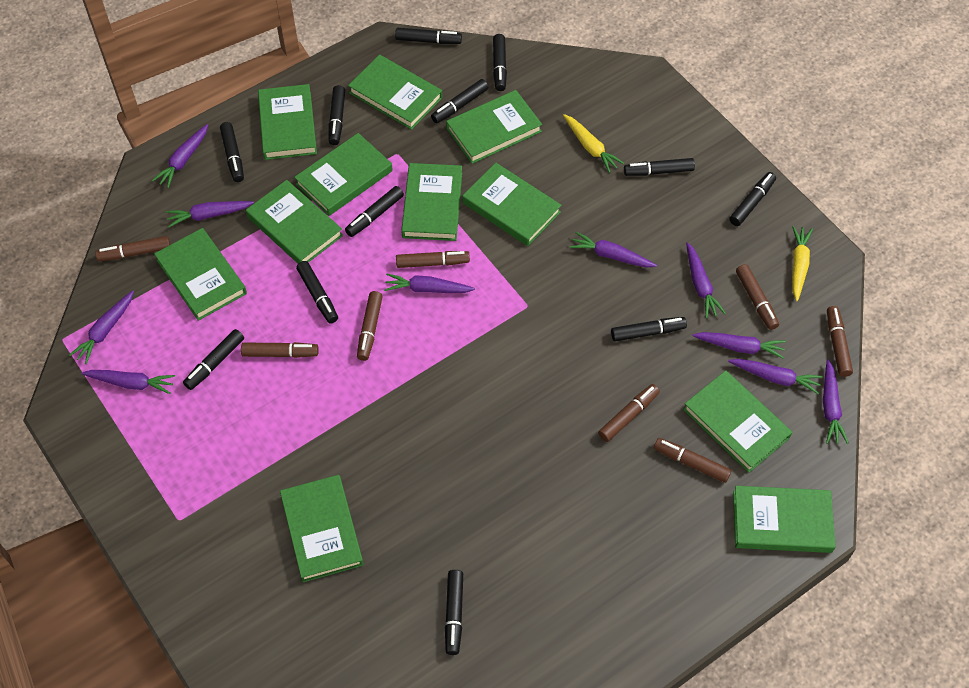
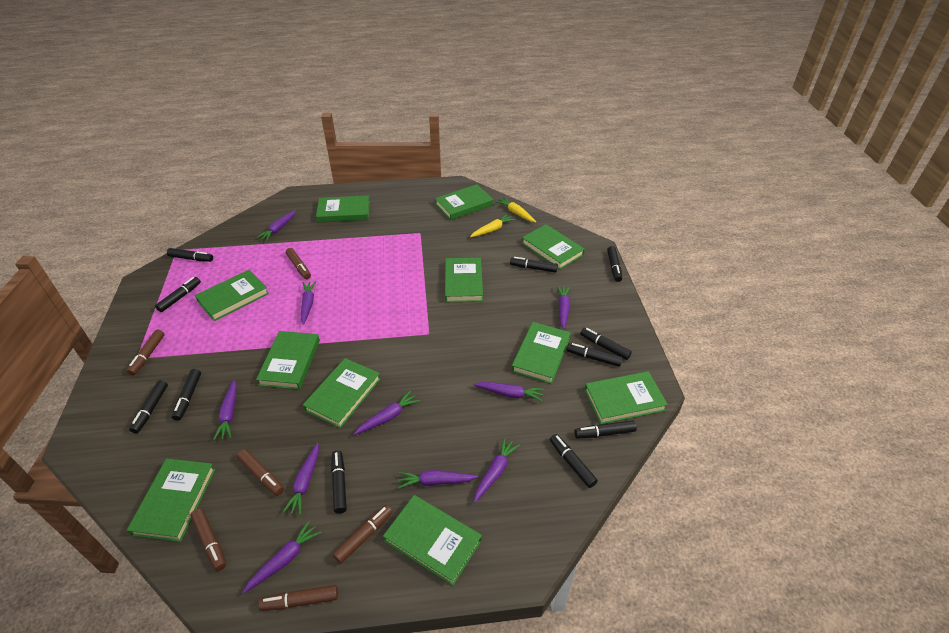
black marker: [183,329,244,390] [220,122,244,182] [296,261,338,323] [328,85,345,145] [345,186,404,237] [395,28,462,44] [431,79,488,123] [445,570,463,655] [493,34,507,91] [611,317,687,341] [624,158,695,176] [729,172,776,226] = 12 -> [129,380,168,433] [155,277,201,312] [167,248,213,262] [172,369,201,421] [331,451,347,514] [510,257,558,272] [550,434,598,488] [567,343,623,367] [575,420,637,439] [580,328,632,360] [607,246,622,282] = 11
brown marker: [95,236,170,261] [241,342,319,358] [357,291,383,361] [396,251,470,268] [598,384,660,442] [654,438,732,483] [736,264,779,330] [827,306,853,377] = 8 -> [127,329,165,375] [190,508,226,571] [237,449,284,496] [259,585,338,611] [286,248,311,279] [333,505,393,564] = 6

